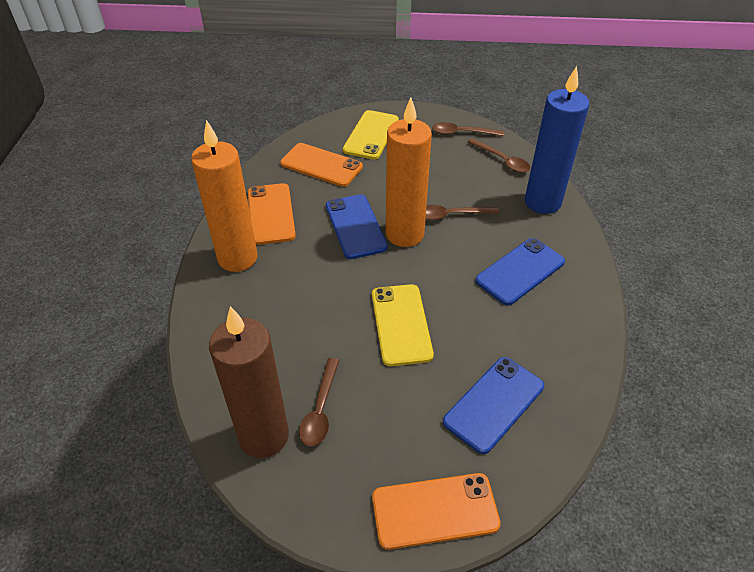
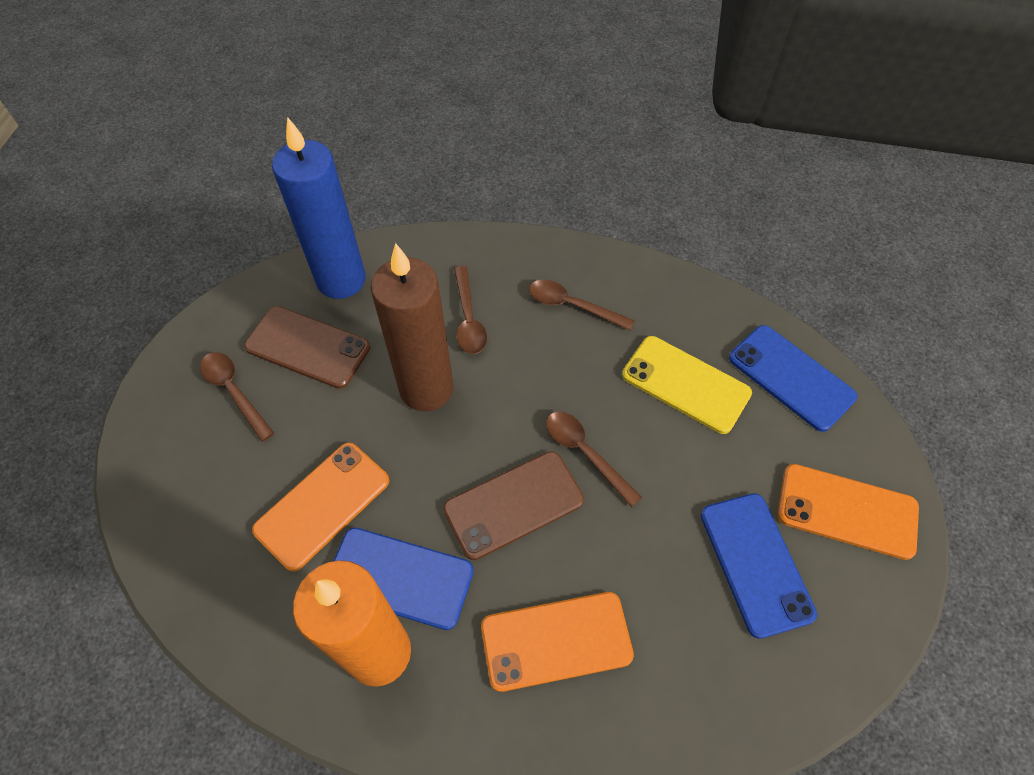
brown phone: none = 0 -> [244,306,370,389] [443,451,584,560] = 2
orange candle: [191,120,258,272] [386,97,432,247] = 2 -> [293,560,411,687] = 1
yellow phone: [343,110,399,159] [372,284,434,366] = 2 -> [622,336,752,434] = 1

